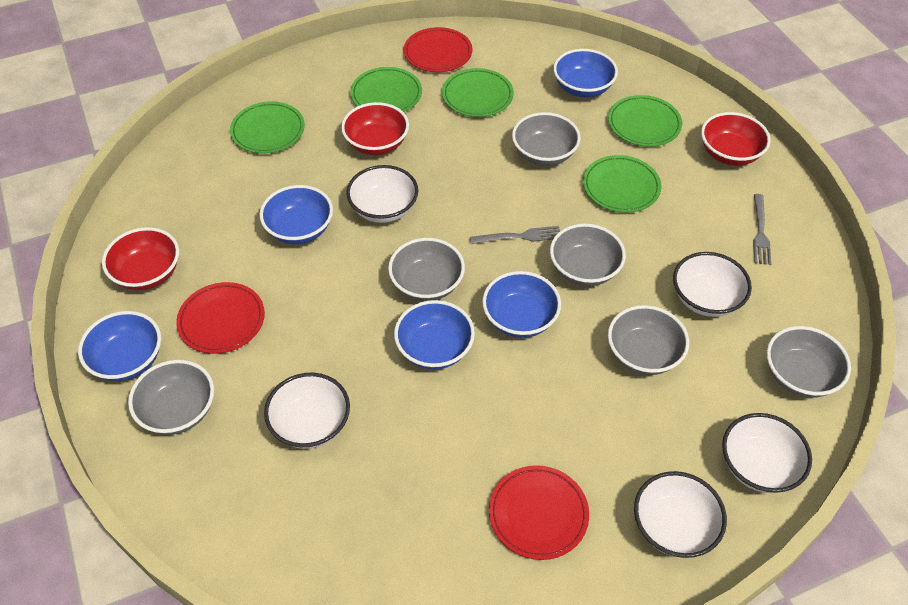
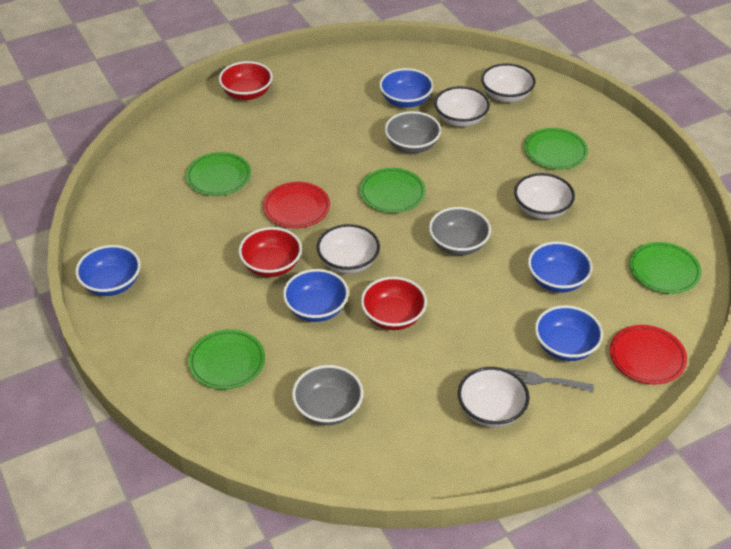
grey bowl: [128,360,214,435] [388,238,465,301] [512,112,581,166] [550,224,626,286] [608,305,689,375] [767,326,851,398] = 6 -> [292,365,364,425] [384,111,441,153] [429,207,491,255] = 3
grey fork: [470,226,560,244] [753,194,771,265] = 2 -> [507,368,594,392] = 1
red plate: [176,282,265,354] [404,27,472,72] [489,465,589,560] = 3 -> [263,182,330,228] [610,325,687,384] = 2

